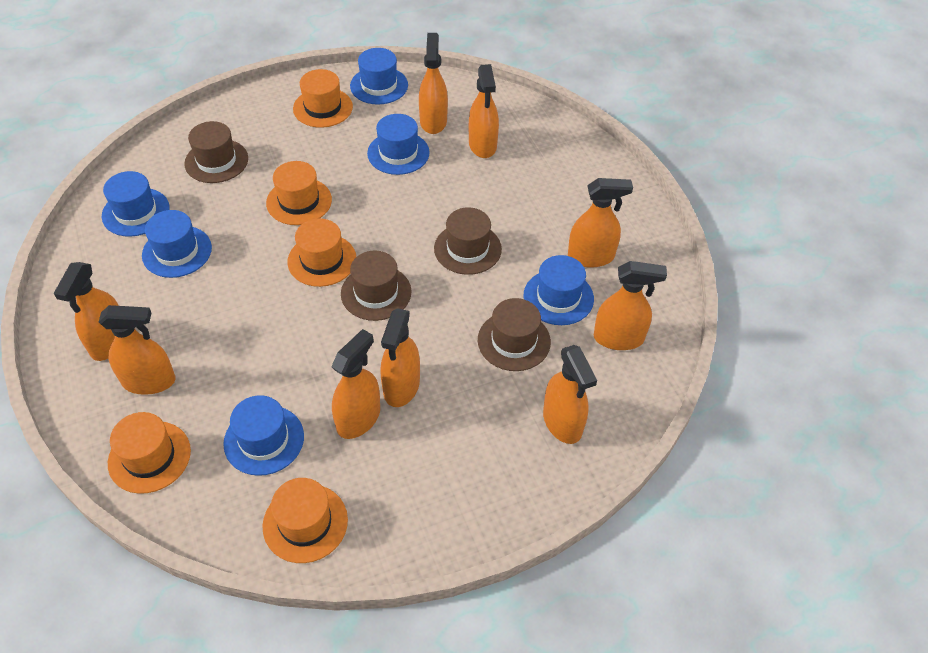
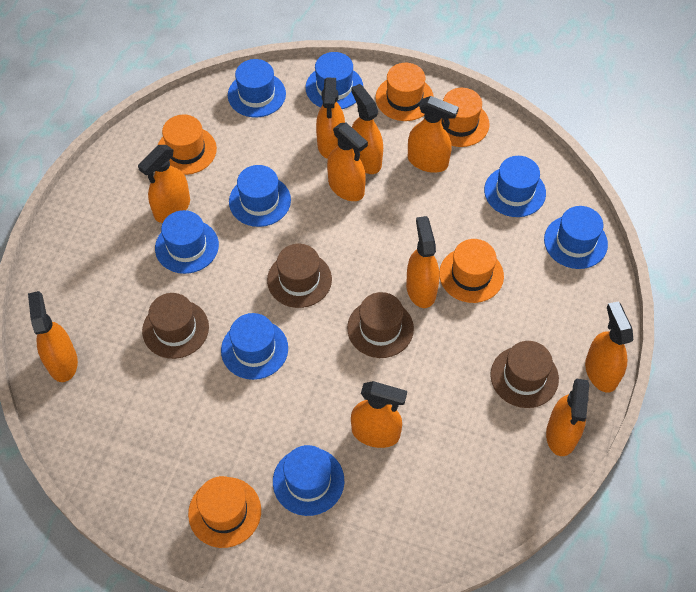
blue hat: [102,171,170,237] [142,210,212,278] [223,395,304,476] [350,48,408,105] [367,114,430,175] [524,255,594,325] = 6 -> [155,210,219,274] [221,313,288,380] [228,59,286,117] [229,165,291,227] [273,445,344,516] [305,52,363,109] [484,156,546,217] [544,206,608,269] = 8
orange spray bottle: [54,262,119,361] [99,305,175,395] [331,329,380,439] [380,308,420,407] [419,33,448,134] [469,64,499,158] [543,345,597,444] [568,178,633,268] [594,261,667,350] = 9 -> [28,291,78,382] [138,145,190,223] [316,78,345,159] [327,123,368,201] [351,84,383,174] [351,381,407,448] [406,216,439,308] [408,96,459,173] [546,379,589,456] [585,301,633,393] = 10

